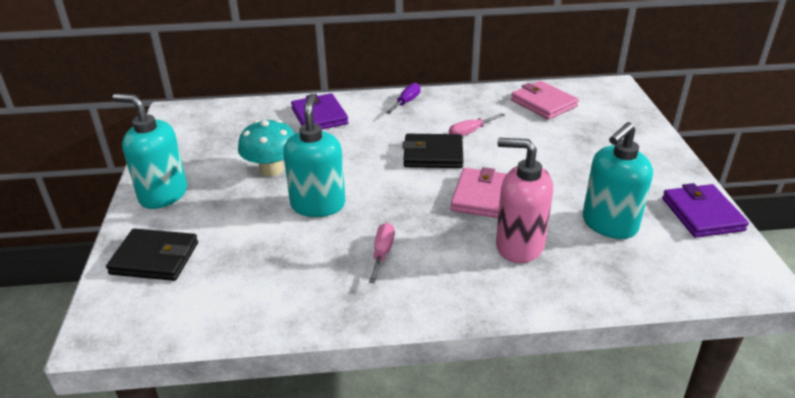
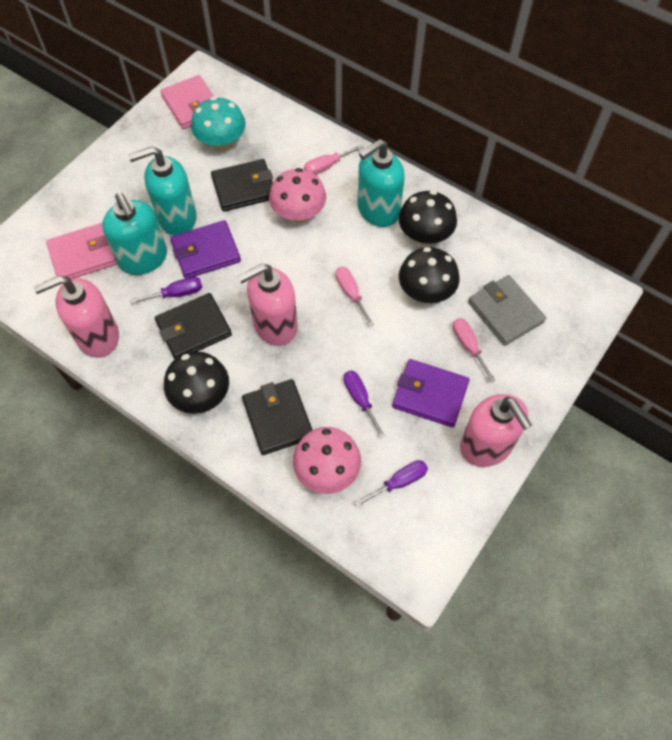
black mushroom: none = 0 -> [164,351,229,414] [399,190,457,245] [399,247,459,303] = 3
black wallet: [106,228,198,281] [402,134,464,168] = 2 -> [155,293,232,359] [211,159,273,212] [242,379,312,455] = 3
grey wallet: none = 0 -> [468,275,546,346] = 1
pink mushroom: none = 0 -> [269,168,326,223] [293,427,361,494] = 2
pink screwdriver: [369,223,395,284] [449,113,505,136] = 2 -> [304,144,364,175] [336,267,374,326] [453,318,496,383] = 3
pink soap dispenser: [496,138,553,263] = 1 -> [33,275,119,358] [237,263,298,346] [460,394,532,467] = 3
purple screwdriver: [386,83,421,114] = 1 -> [130,277,202,304] [343,370,385,438] [354,460,428,507] = 3

